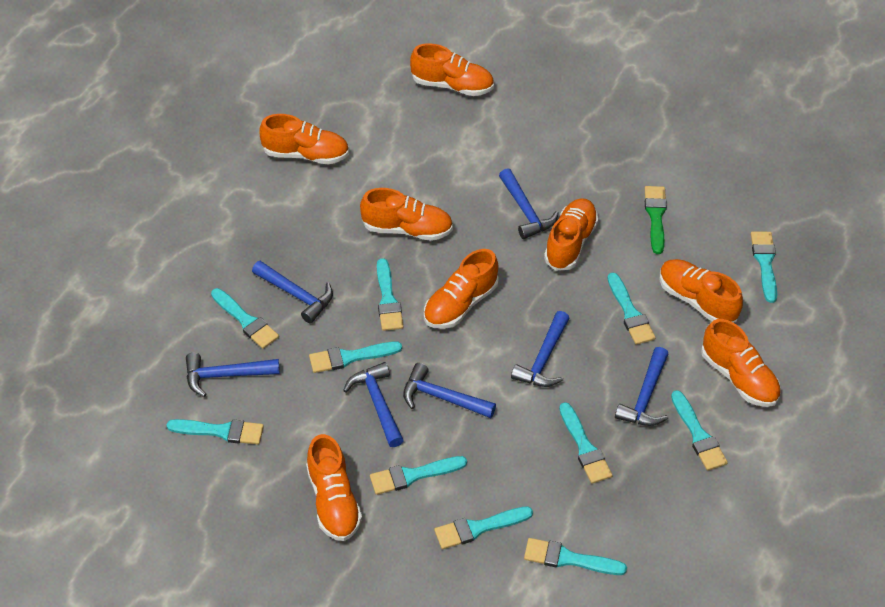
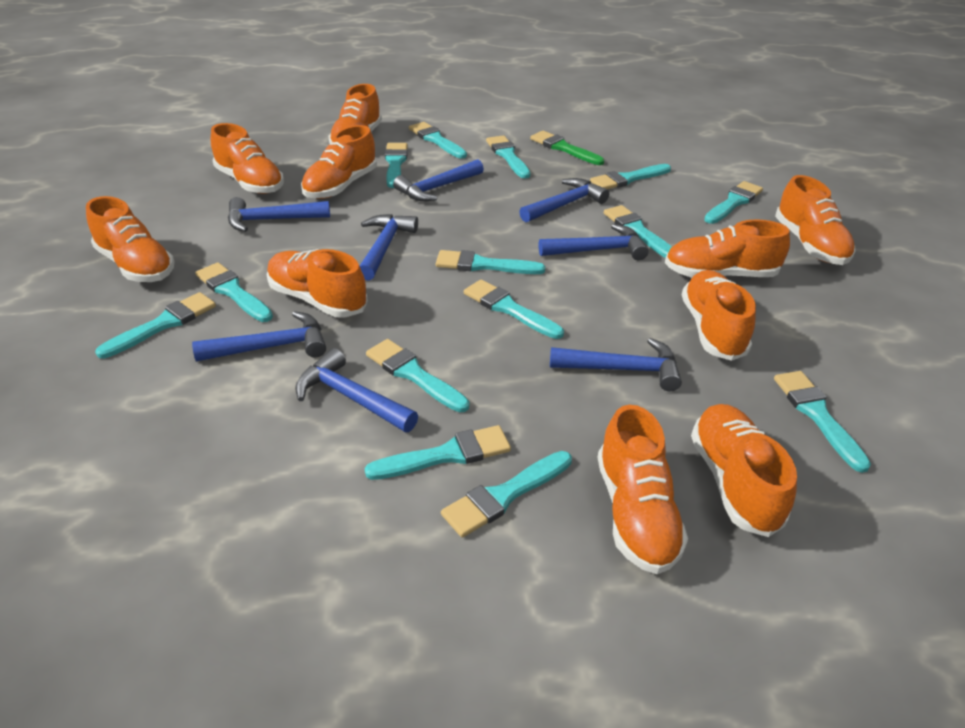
blue hammer: [186,353,280,397] [252,261,333,323] [343,362,404,447] [403,363,496,418] [499,168,559,239] [511,311,570,387] [615,347,668,426] = 7 -> [192,311,326,361] [228,197,330,232] [295,348,418,432] [360,214,418,281] [393,159,484,201] [519,178,609,222] [539,224,649,260] [550,338,682,391] = 8
orange shoe: [259,114,349,164] [306,434,362,541] [360,188,453,241] [410,43,494,96] [424,249,499,329] [544,198,599,271] [660,259,743,323] [701,319,781,407] = 8 -> [86,196,174,282] [211,123,284,194] [267,249,368,317] [301,125,377,199] [329,84,382,143] [597,405,688,574] [665,219,790,277] [682,270,756,361] [691,404,797,537] [775,175,855,265] = 10
turquoise brush: [166,419,264,444] [211,288,279,349] [309,342,402,373] [370,456,467,495] [377,258,404,331] [434,506,533,549] [524,538,627,575] [559,402,613,484] [607,273,656,345] [671,390,728,471] [751,232,777,303] = 11 -> [95,292,216,358] [195,262,273,322] [365,425,511,480] [366,339,469,412] [385,143,408,188] [409,122,467,159] [436,250,545,274] [441,451,572,538] [464,279,564,339] [486,136,530,178] [590,164,671,189] [604,205,672,258] [704,181,763,224] [774,371,871,473] = 14

